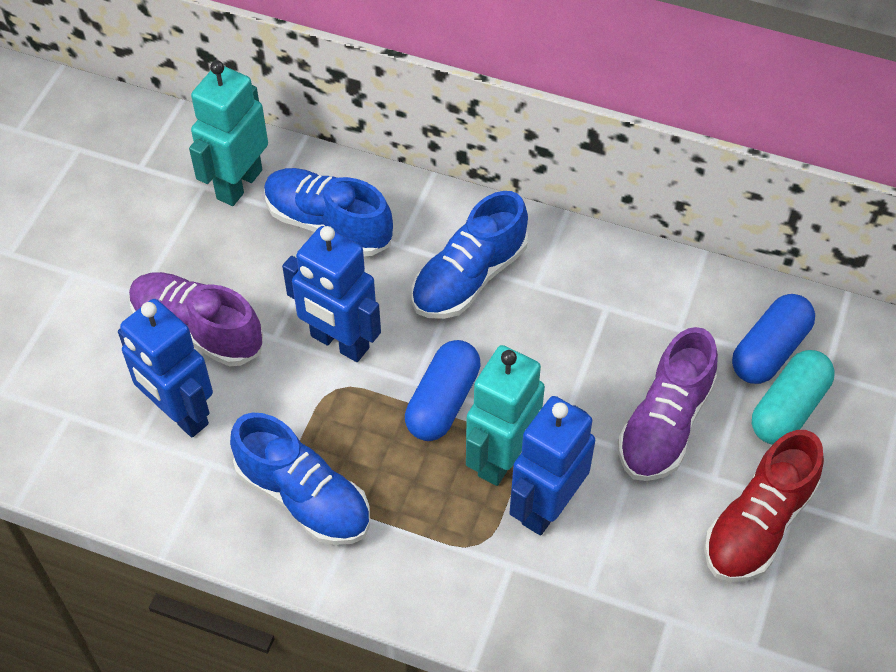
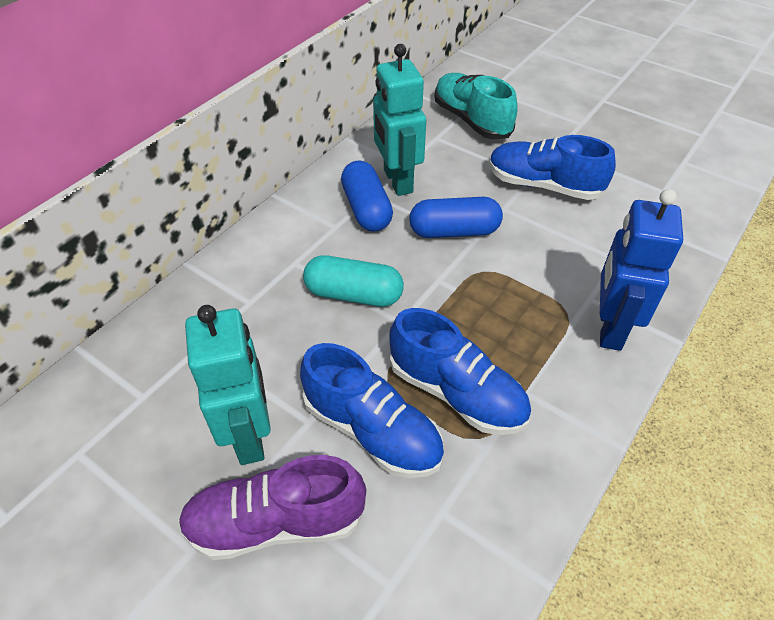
blue robot: [118,299,213,437] [282,226,381,362] [509,396,595,535] = 3 -> [600,189,683,351] = 1
purple shoe: [129,272,263,367] [618,327,718,481] = 2 -> [178,455,366,560] = 1
red shoe: [704,430,824,582] = 1 -> none = 0
turquoise shoe: none = 0 -> [434,73,518,139] = 1

